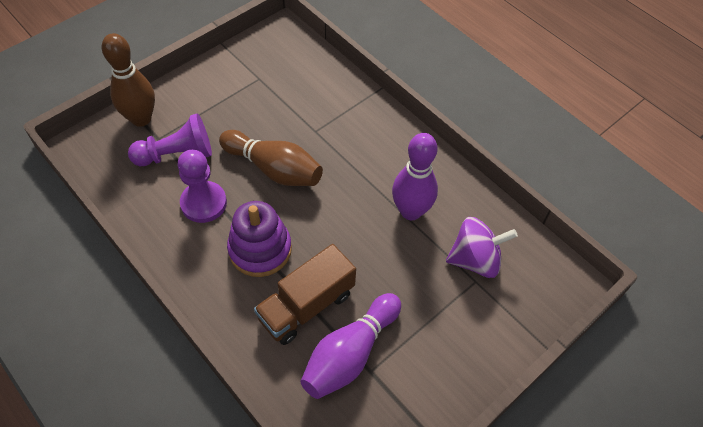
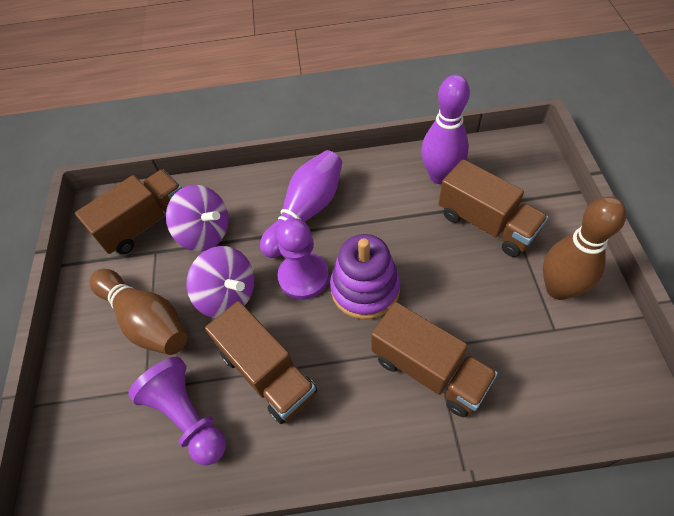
brown truck: [254,244,356,345] = 1 -> [75,169,182,254] [205,301,317,424] [371,302,498,417] [439,159,548,257] = 4
purple spinning top: [446,217,518,278] = 1 -> [166,185,229,251] [187,246,254,318] = 2

